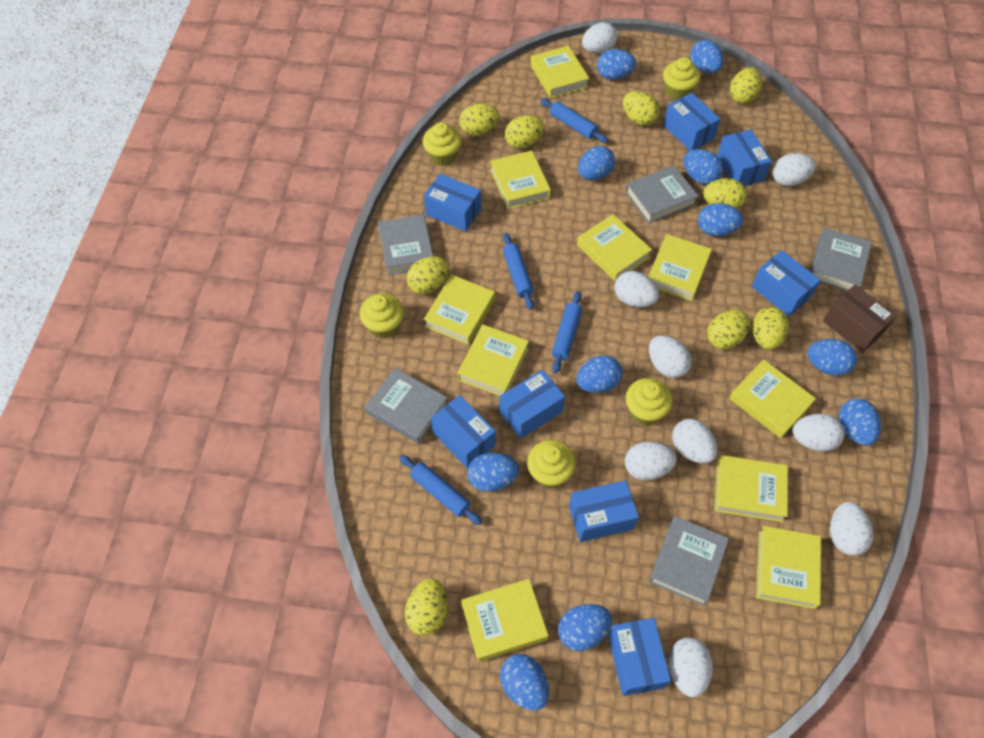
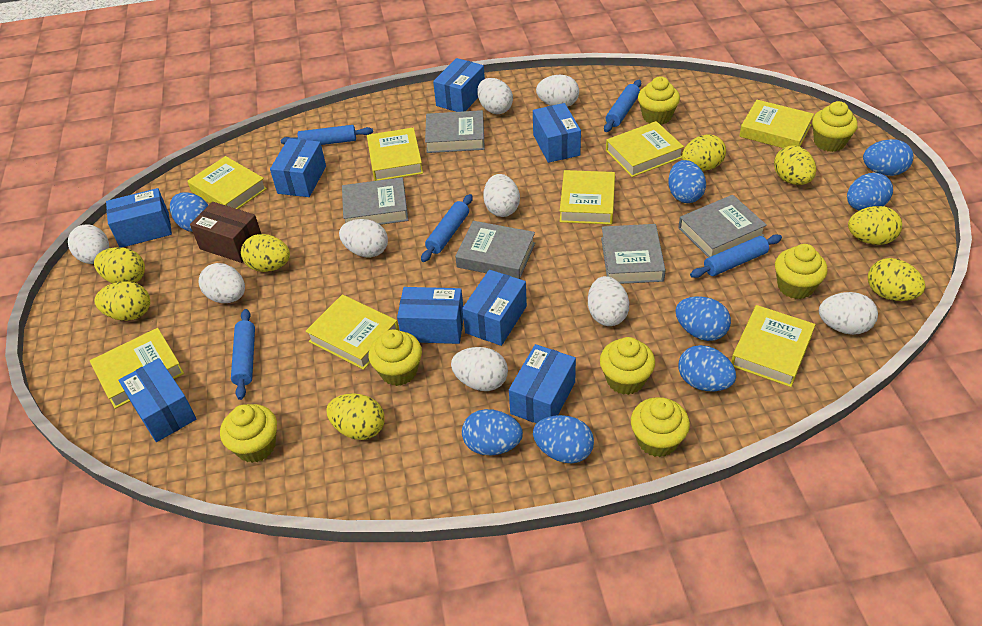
blue egg: [467,453,519,492] [500,654,549,711] [558,604,612,651] [576,355,623,393] [578,146,615,180] [597,49,636,80] [683,149,723,185] [690,40,724,73] [698,203,743,236] [807,339,857,376] [839,398,881,445] = 11 -> [170,192,209,232] [462,409,523,455] [533,415,594,463] [668,160,706,203] [675,296,731,341] [678,345,736,391] [847,173,893,211] [863,139,913,176] = 8
blue rolling pin: [399,455,482,525] [503,233,534,310] [541,98,608,143] [552,291,582,373] = 4 -> [231,309,255,400] [281,125,373,145] [421,194,473,262] [604,80,641,132] [690,235,782,278] = 5
yellow book: [424,274,495,345] [457,324,529,396] [461,579,548,662] [490,150,551,209] [530,46,589,98] [577,214,652,282] [648,234,712,301] [715,455,788,522] [729,360,816,438] [756,526,821,609] = 10 -> [90,328,184,409] [187,156,267,209] [306,294,399,370] [367,127,423,181] [560,170,615,225] [606,121,684,177] [731,305,816,387] [739,100,814,148] = 8
yellow cupcake: [360,294,404,339] [423,122,462,166] [527,440,576,488] [626,378,673,425] [663,57,700,100] = 5 -> [220,404,277,463] [369,329,422,386] [600,337,655,395] [631,397,690,457] [638,76,680,125] [775,244,828,299] [812,101,858,152] = 7
yellow egg: [405,578,448,636] [407,256,449,294] [459,104,500,136] [505,115,544,149] [623,91,660,126] [703,178,747,209] [707,310,750,350] [730,67,762,104] [752,307,789,350] = 9 -> [94,247,145,283] [95,281,150,321] [241,234,290,272] [326,393,385,440] [682,135,726,171] [774,146,816,185] [848,206,902,245] [868,258,925,301] = 8

